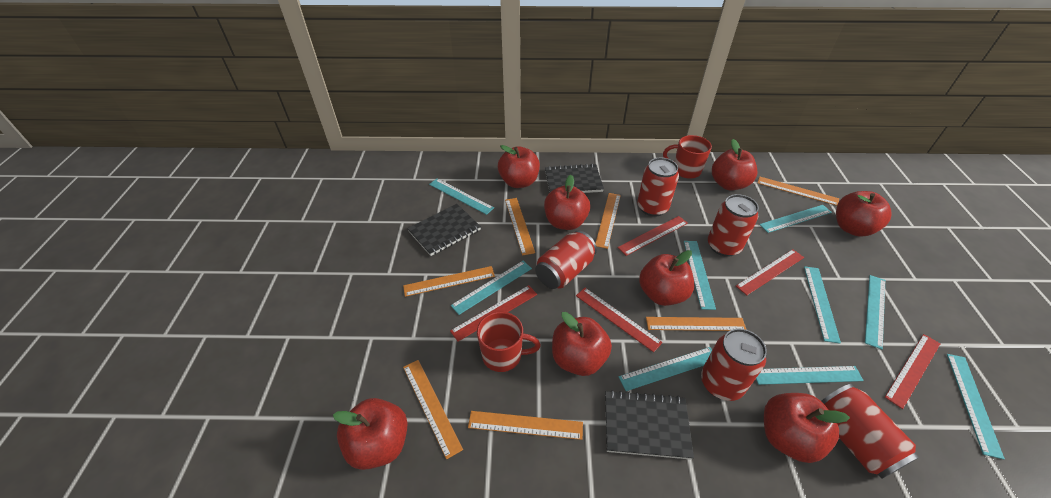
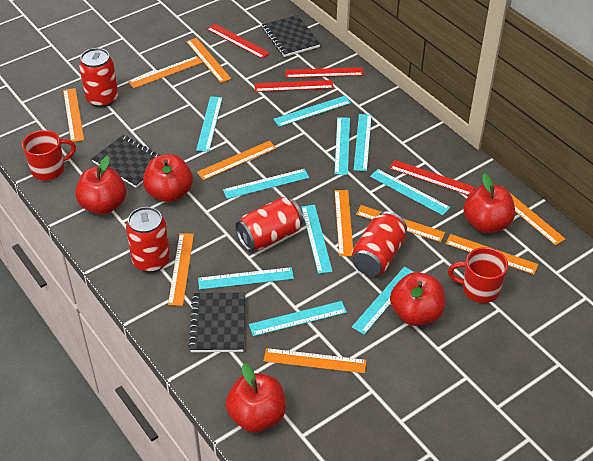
orange ruler: [403,266,495,297] [403,360,463,459] [468,411,583,440] [505,198,535,255] [595,193,621,249] [646,317,747,331] [758,176,839,206] = 7 -> [63,88,84,142] [128,56,203,88] [168,233,194,306] [186,38,231,83] [197,141,276,180] [264,348,366,373] [335,190,353,256] [356,205,445,242] [445,234,539,275] [503,187,565,246] = 10
red apple: [333,398,408,470] [498,145,540,188] [544,175,590,230] [552,312,612,376] [639,250,694,306] [712,139,758,190] [764,393,850,463] [836,191,892,237] = 8 -> [75,156,126,215] [143,154,193,202] [226,363,286,432] [390,272,445,326] [463,173,515,233] = 5
red can: [535,231,597,289] [637,157,679,217] [701,329,767,401] [708,194,759,257] [821,384,919,479] = 5 -> [79,48,118,108] [126,207,170,273] [235,197,303,251] [352,211,407,276] = 4
red ruler: [450,285,537,342] [576,288,663,352] [617,216,688,256] [736,249,804,295] [885,334,940,409] = 5 -> [207,24,270,59] [254,80,334,92] [285,67,363,78] [389,160,475,196] = 4
turquoise ruler: [429,178,494,215] [451,261,532,315] [619,347,712,391] [684,241,716,310] [756,366,864,385] [759,205,832,233] [804,266,841,344] [865,275,885,350] [947,354,1005,459] = 9 -> [196,96,223,152] [198,267,294,290] [223,169,309,199] [249,301,347,336] [274,96,351,127] [301,205,333,274] [334,117,350,175] [352,267,414,335] [354,114,372,171] [370,169,450,215] = 10

